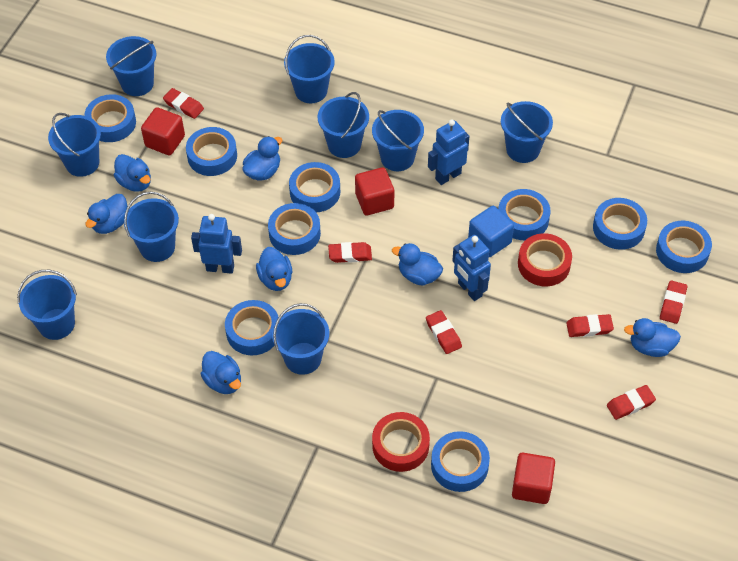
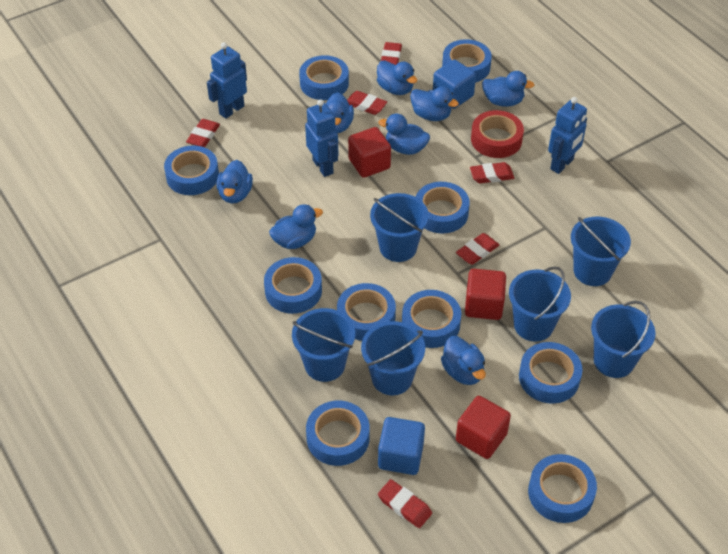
blue bucket: [17,270,77,340] [48,113,101,177] [106,36,156,96] [124,192,179,262] [272,303,329,375] [284,35,335,103] [318,92,369,158] [372,110,424,171] [501,101,553,163] = 9 -> [292,308,355,382] [361,321,425,395] [370,193,429,262] [509,266,571,342] [571,217,631,286] [591,301,656,378] = 6
blue cube: [468,206,514,257] = 1 -> [378,417,425,475] [433,60,476,109] = 2
blue duck: [85,194,127,234] [114,154,151,192] [201,351,241,394] [242,136,282,180] [256,247,292,291] [392,243,443,286] [624,318,681,357] = 7 -> [217,160,253,203] [269,204,323,249] [326,92,354,133] [377,60,417,95] [379,113,430,155] [410,87,459,121] [441,336,486,385] [482,71,534,107] = 8
blue tape: [84,94,136,142] [186,127,237,176] [225,300,279,355] [268,203,321,255] [289,162,340,212] [431,431,490,492] [498,189,550,240] [593,198,647,250] [656,221,712,273] = 9 -> [164,146,219,195] [264,257,322,314] [299,55,349,100] [306,401,370,466] [337,283,396,341] [402,290,461,348] [416,182,470,233] [442,39,492,82] [519,342,583,404] [528,454,597,523] = 10
red tape: [372,412,430,472] [518,233,572,286] = 2 -> [471,110,524,158] = 1

